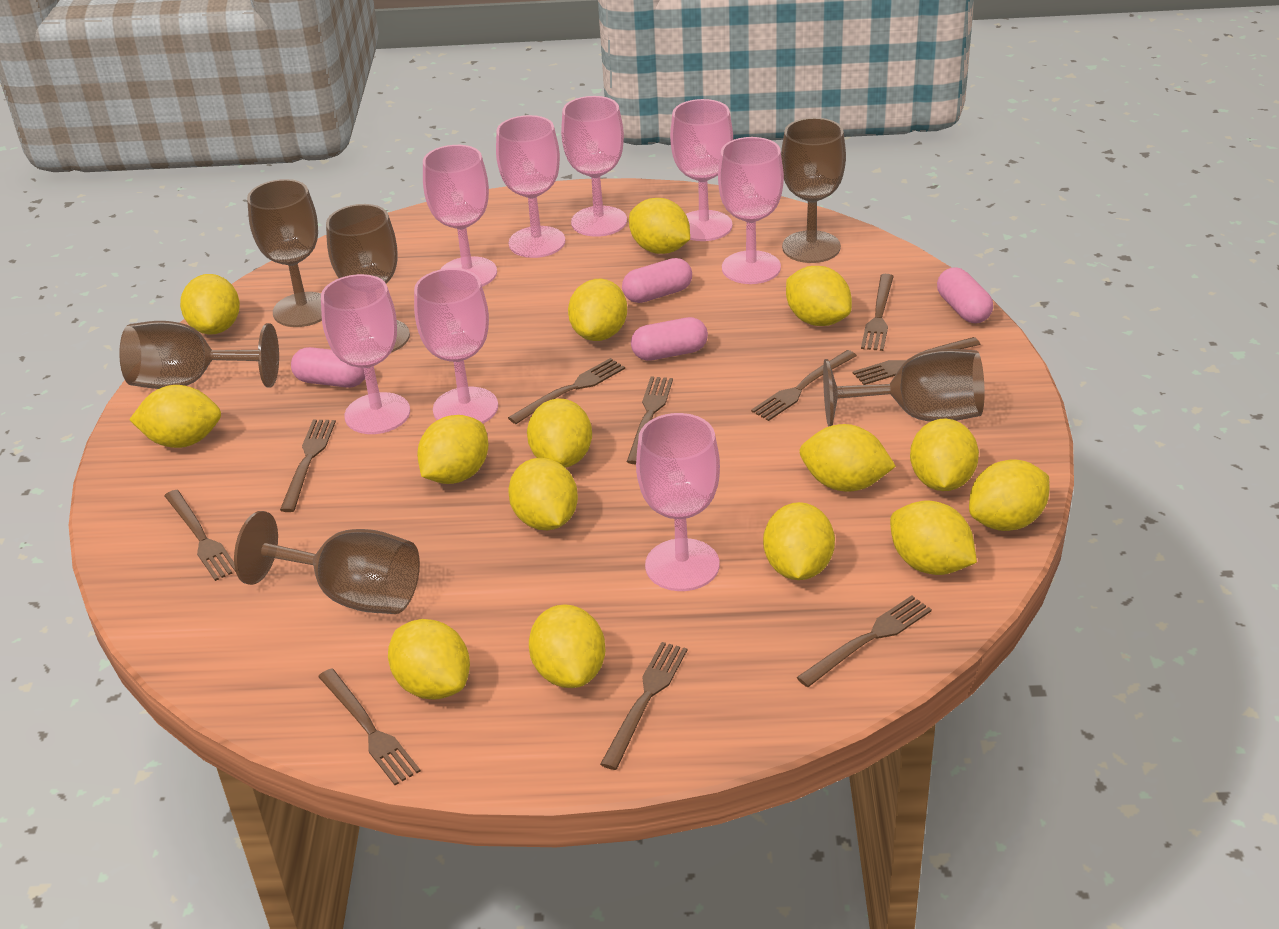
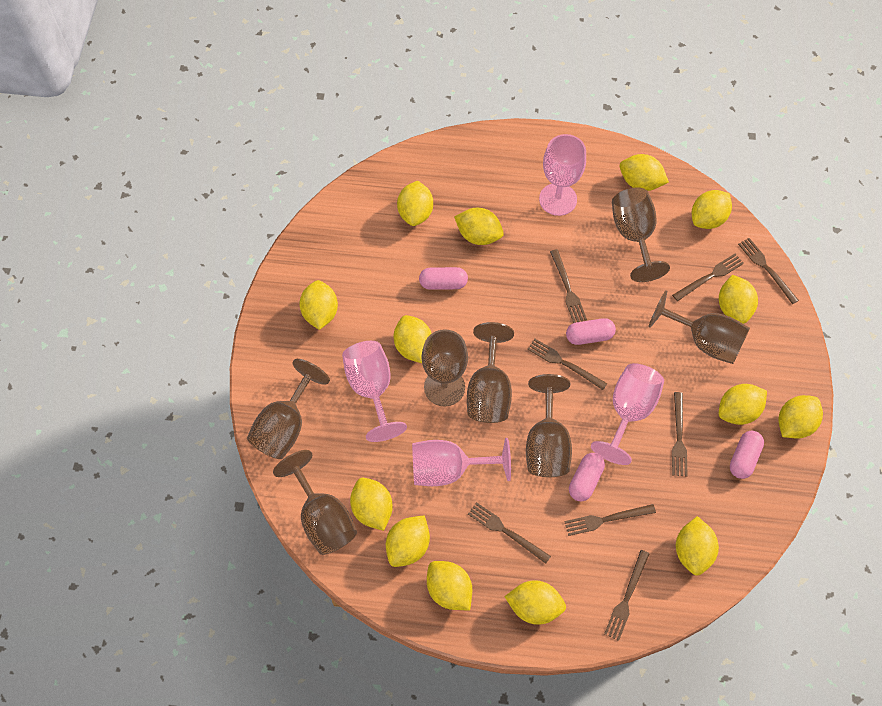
brown fork: [165,490,236,581] [280,420,336,512] [318,668,421,785] [508,358,625,424] [600,642,687,770] [627,376,673,465] [751,350,857,421] [796,595,932,687] [853,337,981,385] [861,274,894,351] = 10 -> [468,502,551,564] [527,339,607,390] [550,249,587,323] [564,504,656,536] [604,550,649,641] [672,254,744,301] [672,392,688,476] [738,238,799,304] = 8
brown goblet: [119,321,279,389] [234,511,420,614] [247,179,322,327] [326,204,410,353] [781,118,846,263] [823,349,985,427] = 6 -> [247,359,330,459] [273,450,357,555] [422,329,468,406] [467,322,514,423] [526,374,572,477] [612,188,670,282] [648,290,750,364] = 7
pink goblet: [321,274,410,434] [414,268,498,423] [423,145,497,287] [496,115,565,258] [561,96,627,237] [636,413,720,591] [670,99,733,241] [718,137,784,284] = 8 -> [342,341,407,442] [412,438,511,486] [539,134,586,216] [591,363,664,465] = 4
yellow lemon: [129,385,221,448] [180,274,240,335] [388,619,470,700] [417,415,488,484] [508,458,578,530] [527,399,592,468] [529,604,605,688] [568,279,627,341] [629,198,690,254] [763,502,835,580] [786,266,852,326] [800,424,896,492] [890,501,977,575] [910,419,979,491] [969,459,1049,531] = 15 -> [299,280,338,330] [350,478,393,531] [386,515,430,567] [394,315,432,363] [397,181,433,226] [427,561,472,610] [454,208,504,245] [505,580,566,625] [620,154,669,191] [676,516,719,576] [692,190,732,229] [719,275,758,324] [719,384,767,425] [779,395,823,439] = 14

